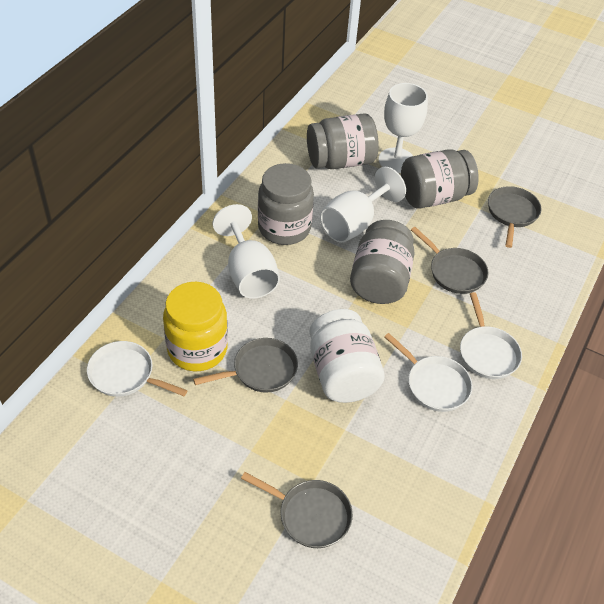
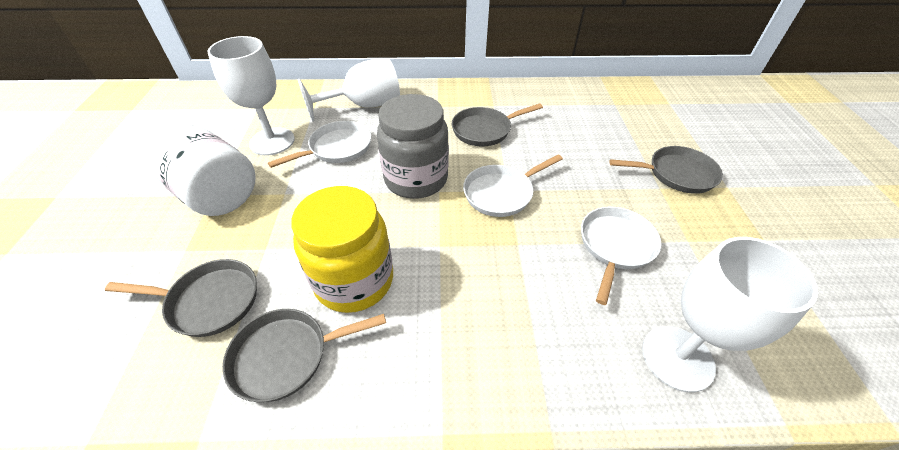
grey jar: [258,163,314,245] [307,113,379,169] [350,220,415,304] [401,149,479,209] = 4 -> [377,94,449,199] = 1

